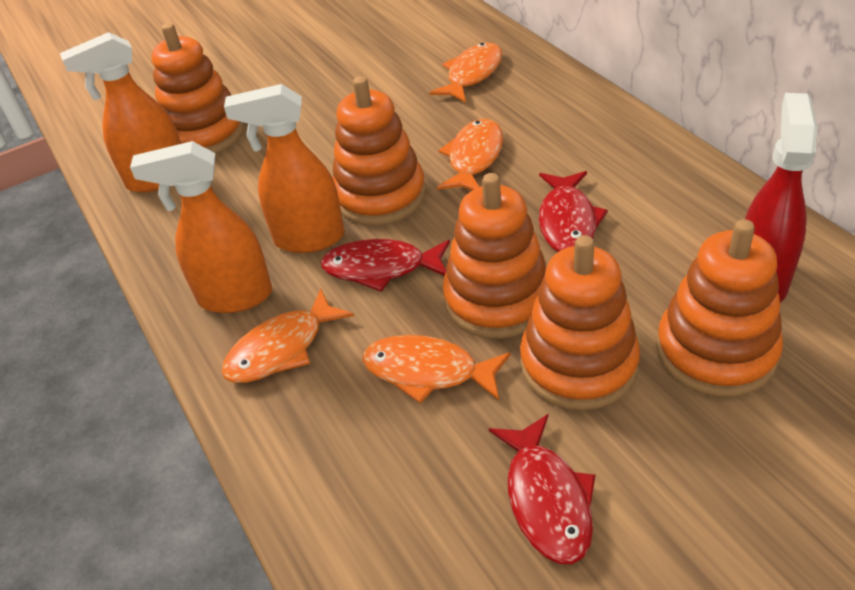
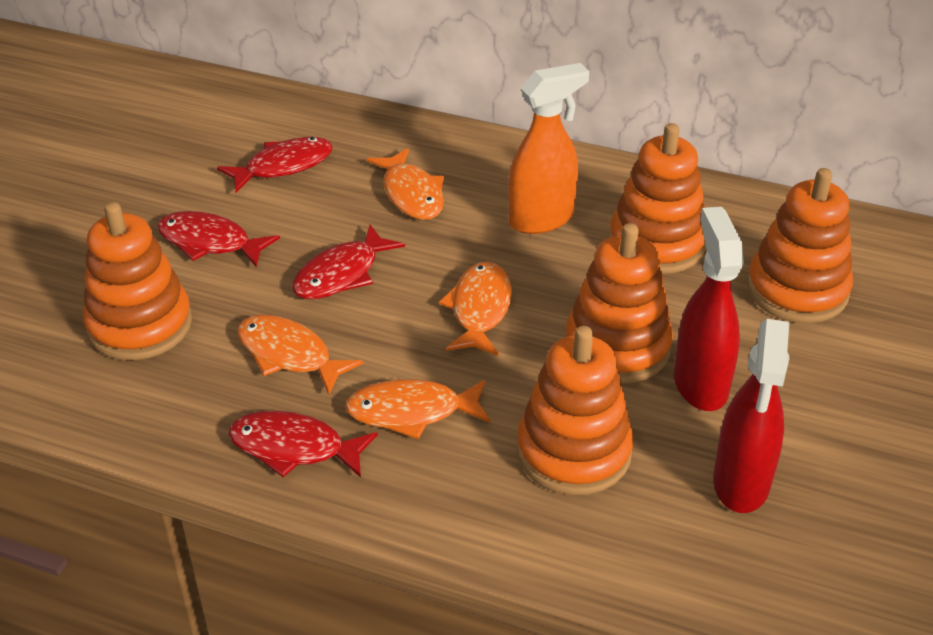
orange spray bottle: [60,32,181,193] [130,141,272,313] [224,84,345,253] = 3 -> [508,63,589,234] = 1
red fish: [321,239,450,292] [489,414,596,564] [539,171,608,252] = 3 -> [157,211,280,267] [217,137,333,192] [228,411,378,478] [292,225,405,299] = 4
red spray bottle: [745,93,818,303] = 1 -> [674,207,744,411] [713,319,790,513] = 2

